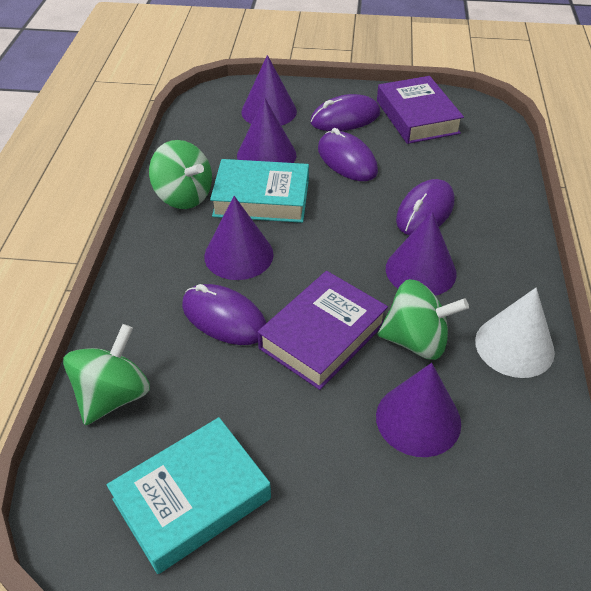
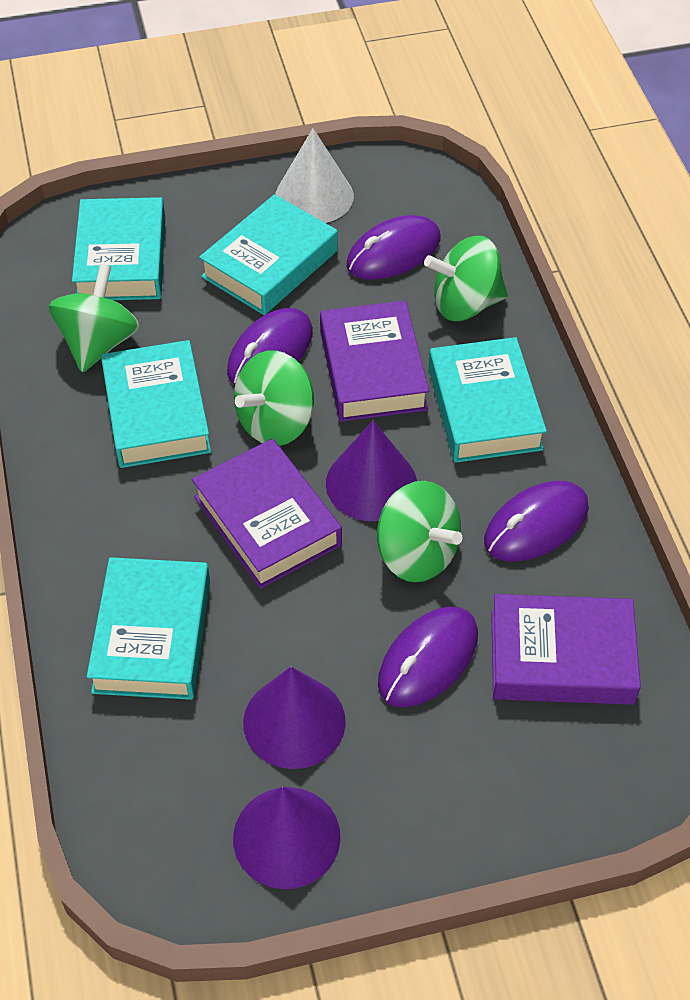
green spinning top: [63,324,150,425] [149,140,212,209] [378,279,469,360] = 3 -> [49,264,139,372] [234,350,314,446] [377,481,462,582] [424,236,508,321] = 4
purple book: [258,271,388,390] [377,76,464,144] = 2 -> [192,439,342,589] [320,301,429,422] [491,594,641,705] = 3
purple cone: [204,196,274,280] [237,97,296,163] [241,55,297,126] [376,363,461,457] [386,212,457,296] = 5 -> [233,787,340,889] [243,667,346,769] [326,420,417,521] = 3
turquoise book: [107,417,271,574] [210,159,309,223] = 2 -> [72,197,165,300] [86,557,210,700] [101,340,211,468] [199,194,338,315] [428,337,547,463] = 5

